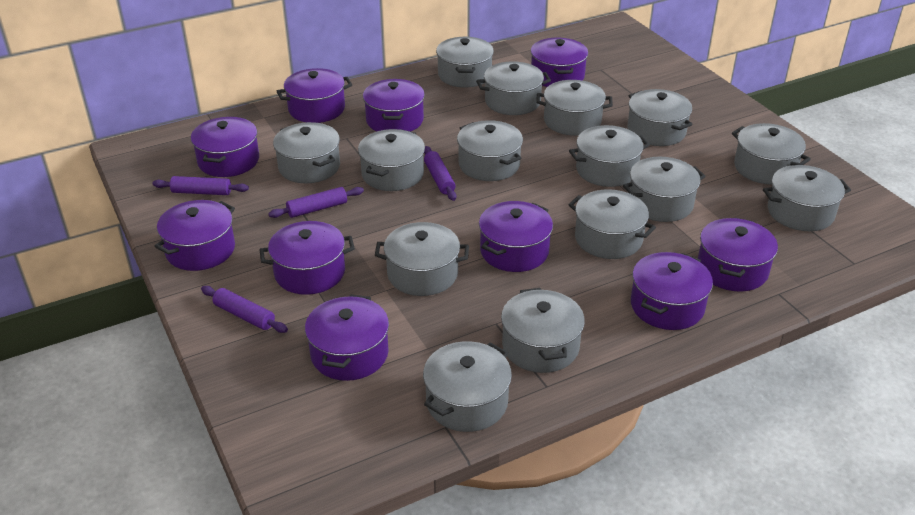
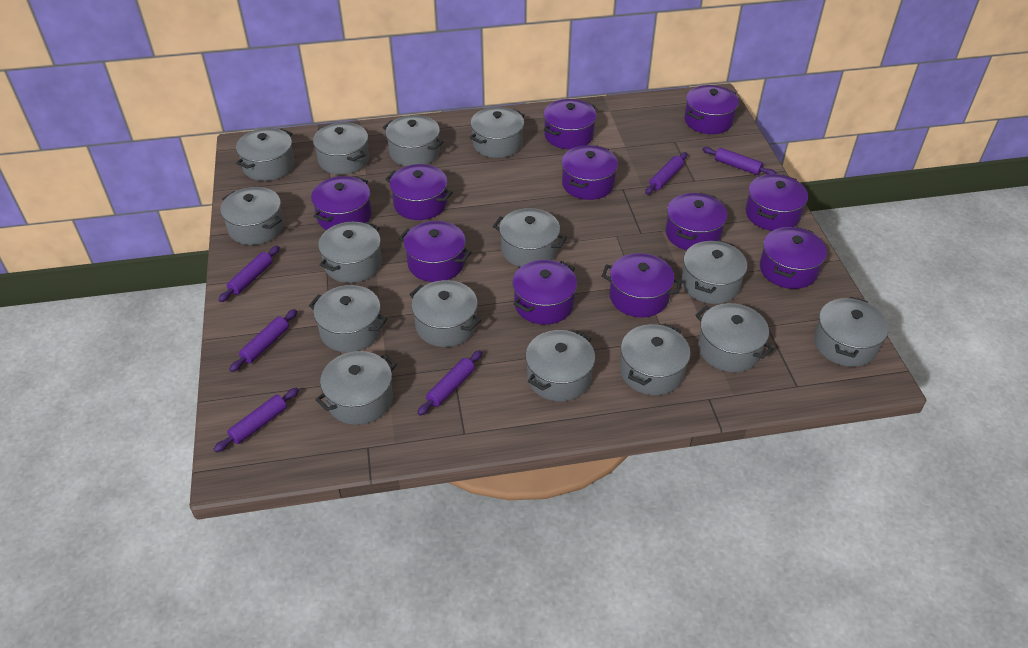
purple pot: [154,200,235,271] [191,117,259,177] [260,221,355,295] [277,68,353,123] [305,294,389,381] [363,79,425,132] [479,201,553,272] [530,38,588,87] [631,252,713,330] [698,217,778,292] = 10 -> [311,176,372,230] [385,164,453,220] [399,221,472,282] [513,260,577,325] [544,99,597,149] [561,145,618,200] [602,253,682,317] [665,193,727,250] [684,85,739,134] [745,174,808,231] [760,227,827,289] = 11
purple rolling pin: [152,176,249,195] [201,286,288,333] [268,187,364,218] [424,146,456,201] = 4 -> [214,388,299,452] [219,246,280,302] [229,309,297,372] [418,350,482,416] [645,152,687,194] [702,147,776,175] = 6

